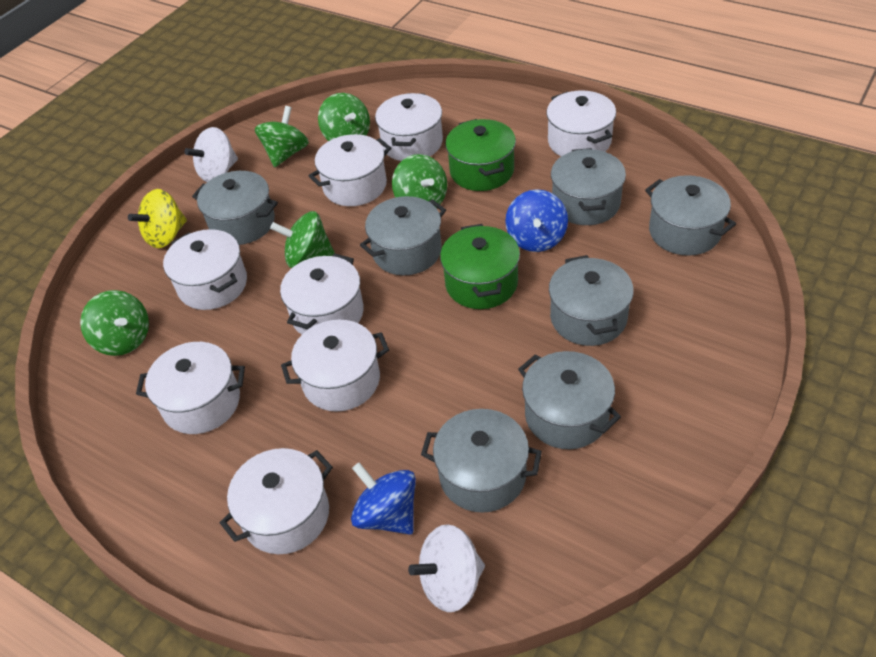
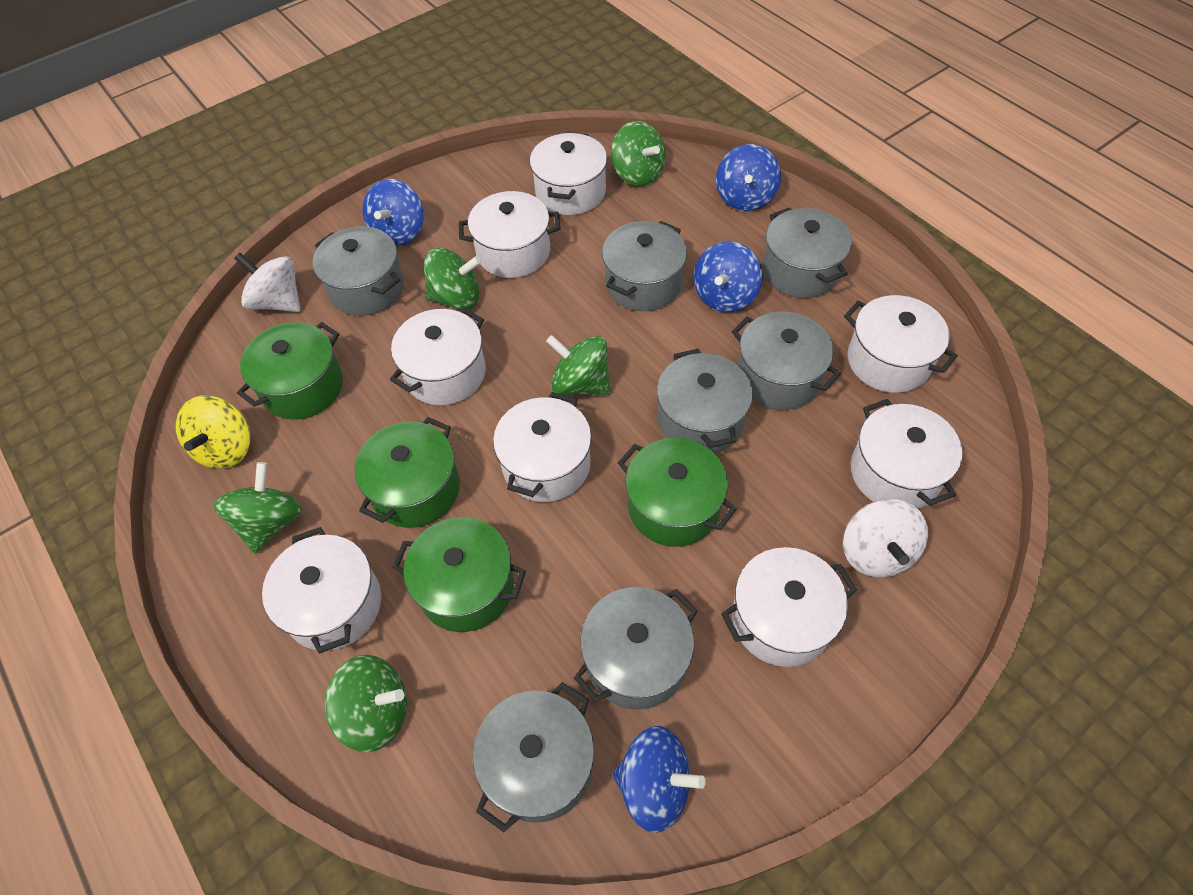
blue spinning top: [351,462,416,535] [505,189,568,252] = 2 -> [363,179,424,246] [612,726,706,833] [694,241,762,312] [716,144,781,211] = 4
green pot: [440,224,520,309] [446,119,516,191] = 2 -> [237,322,343,419] [354,417,460,528] [392,517,526,632] [618,438,737,547] = 4

